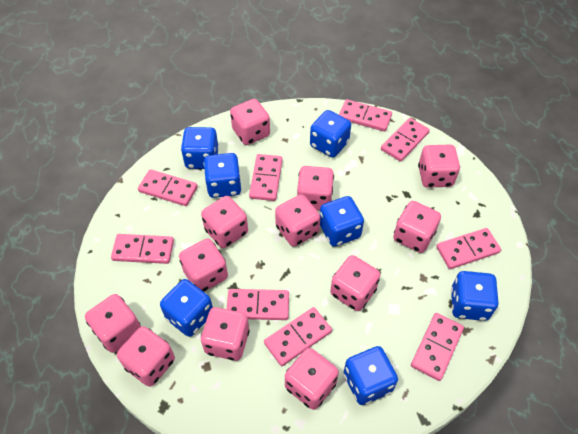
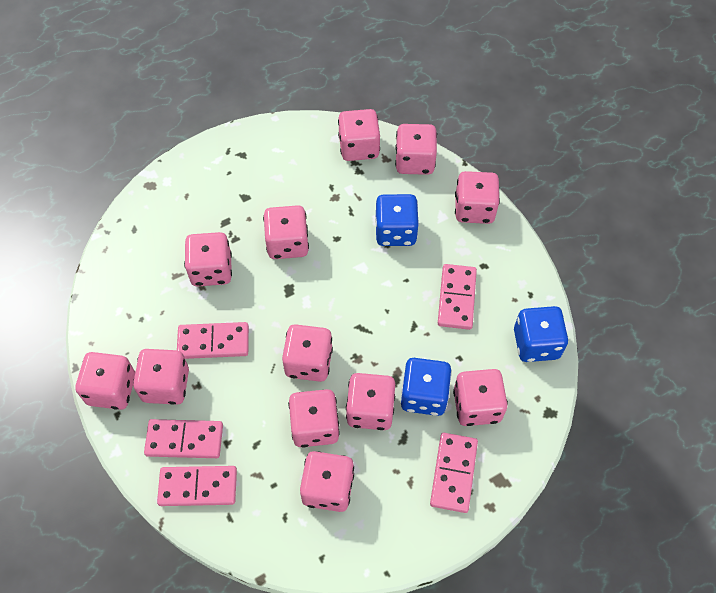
blue dice: [160,279,213,337] [181,127,219,169] [204,153,241,198] [310,110,351,158] [320,196,364,247] [344,346,398,405] [451,271,499,321] = 7 -> [375,194,419,246] [401,358,452,416] [514,306,568,362] = 3
pink domino: [111,234,174,264] [138,169,198,206] [227,289,289,320] [249,154,283,201] [264,307,332,366] [339,99,392,132] [381,118,430,162] [411,313,464,381] [436,228,501,269] = 9 -> [144,419,223,458] [157,466,237,506] [177,322,249,359] [430,433,478,513] [438,264,477,330] = 5

